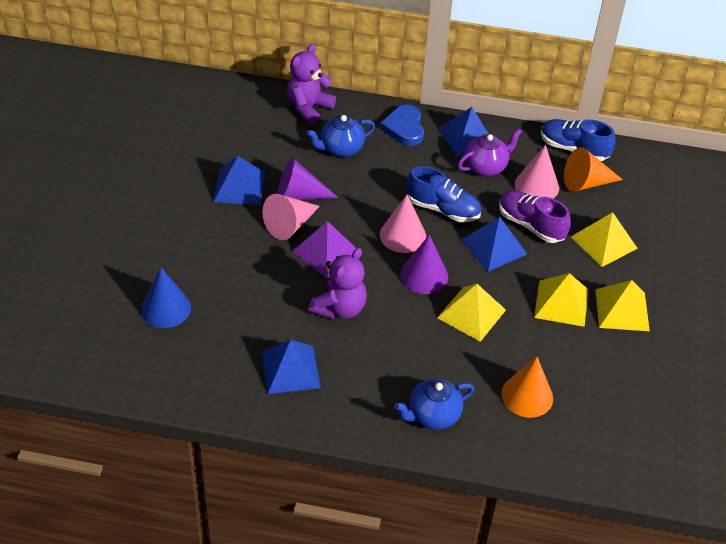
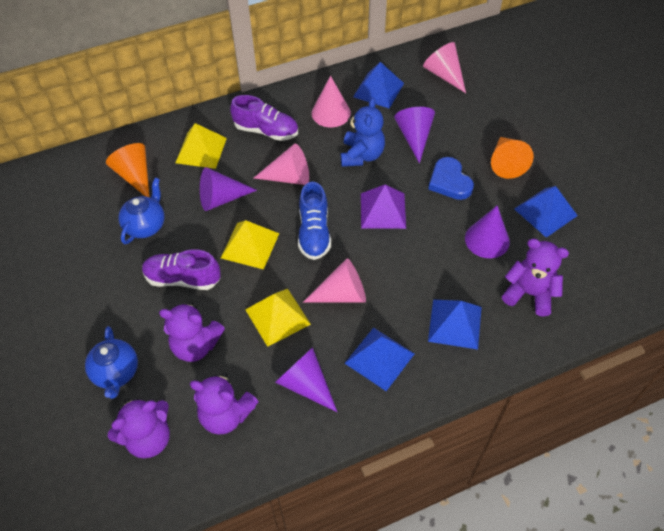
blue cone: [141,267,191,328] = 1 -> none = 0
blue shoe: [406,166,481,222] [541,119,616,161] = 2 -> [298,182,331,260] = 1
blue teddy bear: none = 0 -> [341,97,385,167] = 1
pink cone: [262,194,320,240] [380,195,426,253] [515,145,559,198] = 3 -> [254,144,309,185] [303,258,366,303] [312,76,351,128] [423,42,466,93] = 4
purple cone: [277,158,338,200] [400,235,448,294] = 2 -> [200,167,257,211] [275,347,337,412] [394,107,435,163] [465,206,510,258] = 4
purple shoe: [499,190,571,243] = 1 -> [142,249,221,290] [230,95,298,141] = 2
purple teapot: [458,128,522,176] = 1 -> none = 0
purple teddy bear: [287,44,336,125] [309,248,367,319] = 2 -> [107,398,170,459] [159,301,225,362] [190,373,258,435] [502,238,569,316] = 4
yellow pyramid: [437,284,506,342] [534,273,588,327] [571,212,638,267] [595,280,650,331] = 4 -> [175,123,227,169] [221,220,279,270] [245,289,311,347] = 3

